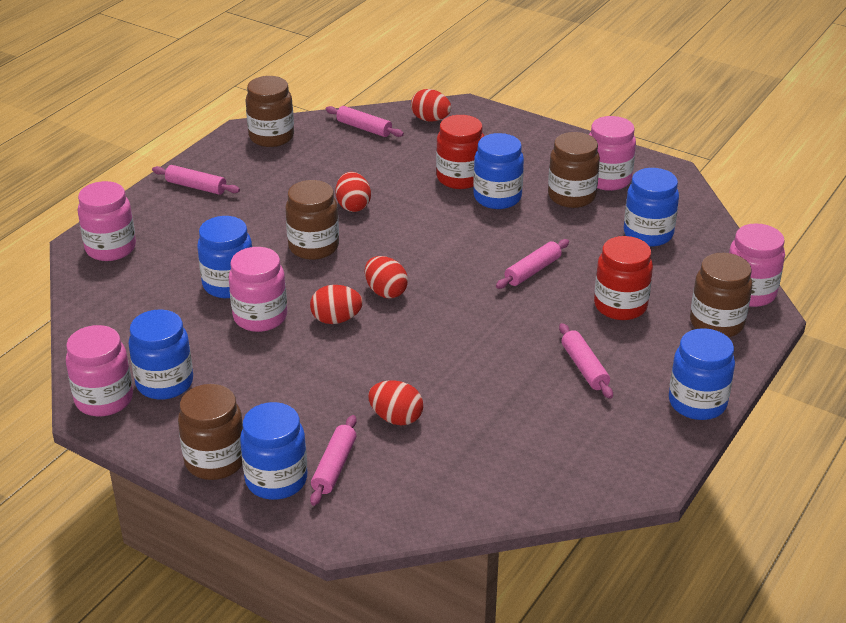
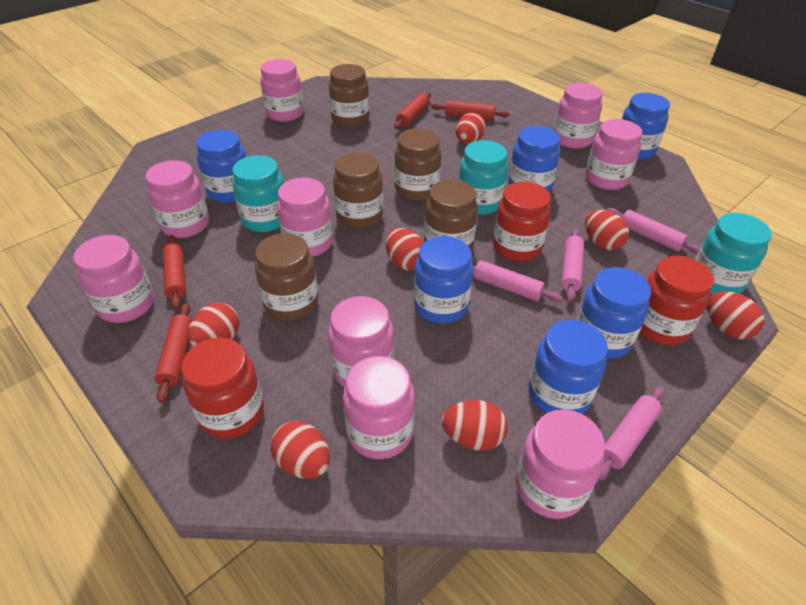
pink jar: [66,325,133,417] [77,181,136,261] [229,247,287,332] [589,116,636,191] [729,223,785,307] = 5 -> [73,235,154,323] [145,160,209,238] [260,59,304,122] [277,177,333,257] [328,296,394,387] [343,356,415,459] [516,409,605,519] [554,83,603,149] [585,119,642,190] = 9
pink rolling pin: [152,165,240,195] [310,415,357,506] [326,106,404,137] [496,239,569,289] [559,323,613,399] = 5 -> [473,260,563,302] [561,229,584,302] [598,386,664,481] [607,208,701,254] = 4
red egg: [310,285,363,324] [336,172,371,212] [365,256,408,299] [368,381,423,425] [411,89,451,122] = 5 -> [188,302,240,347] [270,421,330,479] [386,228,424,271] [442,400,508,451] [456,112,486,144] [585,209,629,250] [707,291,764,339] = 7
red jar: [436,115,484,189] [594,236,653,320] = 2 -> [181,337,264,439] [493,181,551,262] [639,256,714,346] = 3
red rolling pin: none = 0 -> [155,303,192,403] [162,235,186,309] [394,92,431,129] [431,100,510,120] = 4
turquoise jar: none = 0 -> [232,155,284,232] [458,140,508,215] [695,213,772,294] = 3

